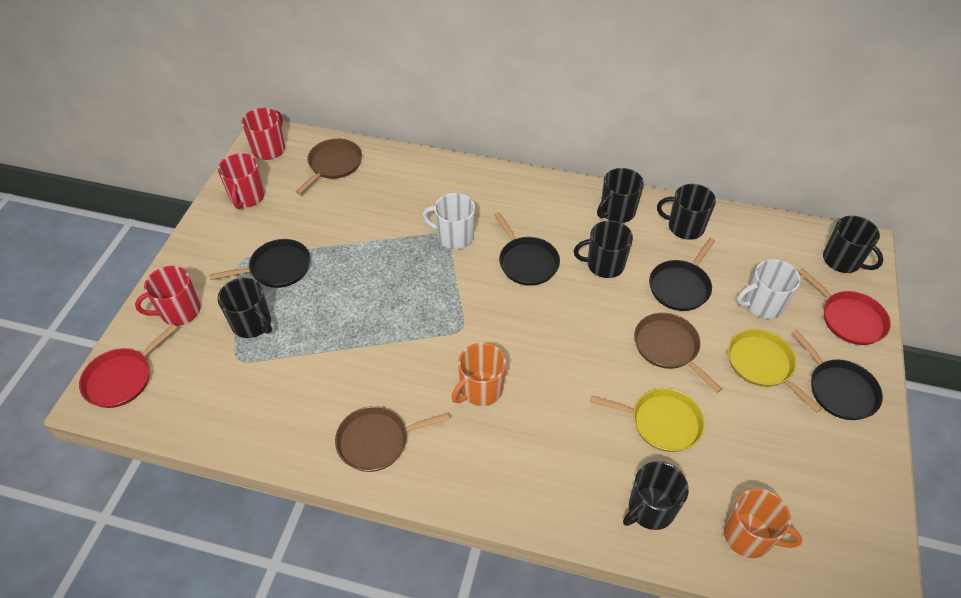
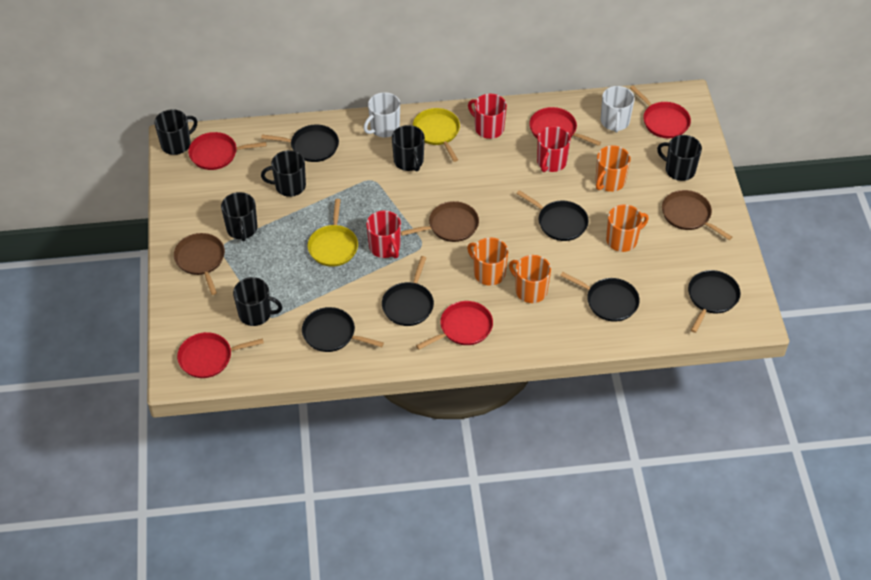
black pan: [209,239,310,288] [494,212,560,286] [649,238,715,311] [791,329,883,420] = 4 -> [261,125,339,162] [302,307,384,352] [382,256,434,326] [516,190,589,241] [560,272,640,322] [688,270,741,333] = 6
orange mug: [451,343,506,406] [724,488,802,558] = 2 -> [467,237,508,286] [509,255,551,303] [595,145,631,192] [606,204,649,252] = 4
red pan: [79,324,177,408] [798,268,891,345] = 2 -> [177,332,264,378] [188,132,266,170] [416,301,493,350] [529,107,601,146] [630,86,691,138] = 5

